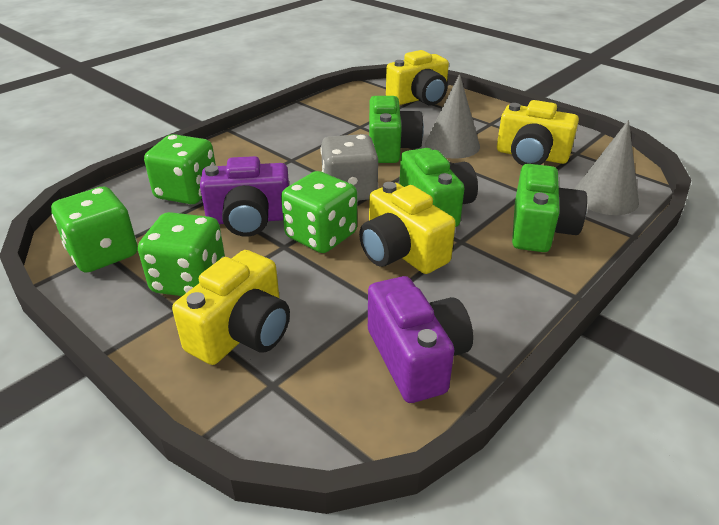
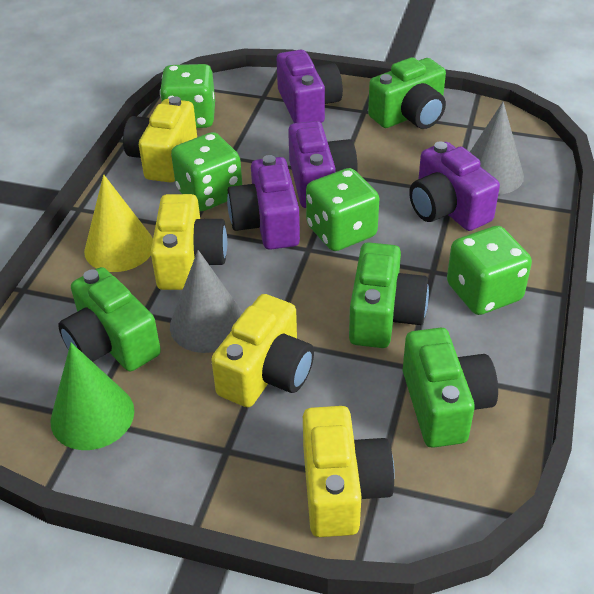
green camera: [369,96,424,163] [399,148,478,227] [512,164,587,252] = 3 -> [58,267,161,371] [349,242,429,348] [368,57,446,129] [403,328,498,448] = 4
green cone: none = 0 -> [50,343,134,450] = 1
grey dice: [321,134,378,200] = 1 -> none = 0
purple camera: [200,156,289,237] [368,276,473,403] = 2 -> [227,155,300,250] [277,50,343,123] [288,121,358,208] [409,141,500,231] = 4
yellow cone: none = 0 -> [84,174,153,272] = 1

